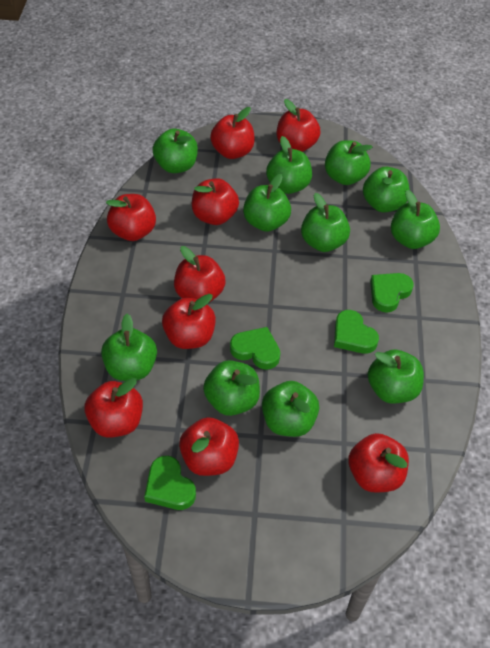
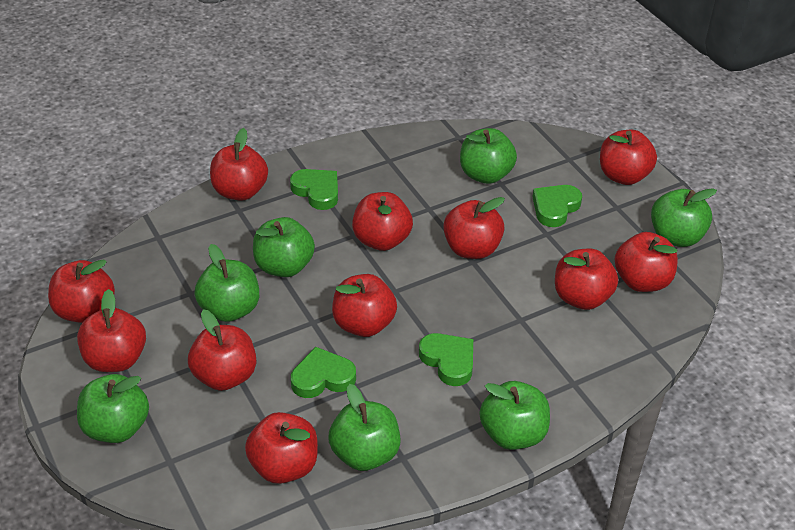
green apple: [101,314,157,381] [153,128,198,173] [203,360,260,416] [243,174,291,232] [262,381,319,437] [266,136,312,194] [301,193,350,252] [325,140,373,185] [363,167,410,213] [368,349,424,403] [391,190,440,249] = 11 -> [77,374,149,443] [194,244,259,322] [253,217,315,277] [328,384,401,471] [460,128,517,184] [480,381,550,450] [651,188,717,247] = 7
red apple: [84,378,143,438] [106,194,156,241] [162,294,216,349] [174,246,226,302] [179,417,239,476] [192,178,239,225] [210,107,255,159] [277,99,321,152] [348,433,409,493] = 9 -> [48,259,115,323] [77,289,146,372] [188,309,256,391] [210,128,268,201] [245,412,318,484] [332,274,397,337] [352,192,413,251] [443,197,505,259] [555,249,618,310] [600,130,657,185] [615,232,678,292] = 11

